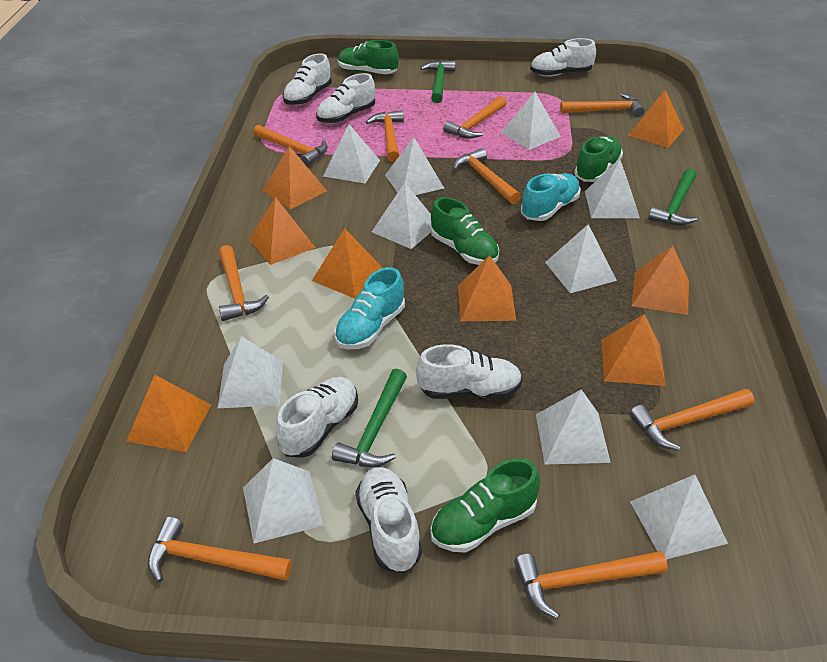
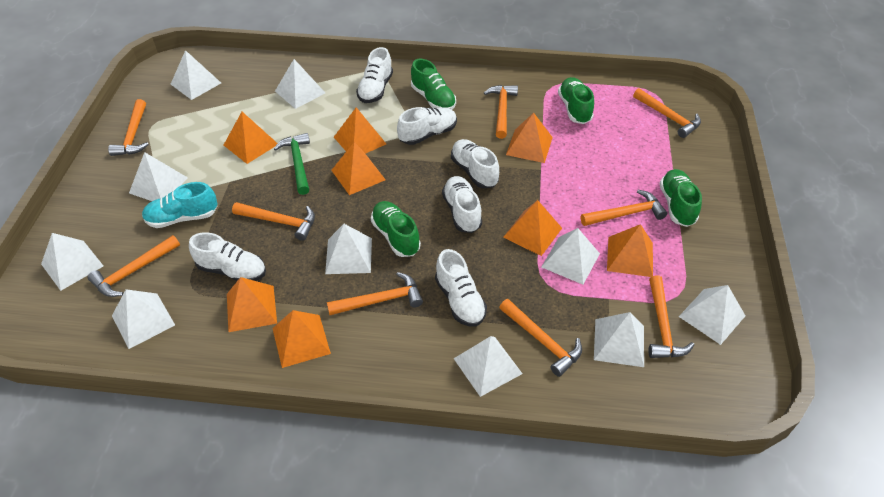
green hammer: [332,369,407,467] [421,61,456,103] [648,168,697,226] = 3 -> [274,133,310,195] = 1
turquoise shoe: [334,267,405,349] [521,173,581,221] = 2 -> [142,182,218,228] = 1

